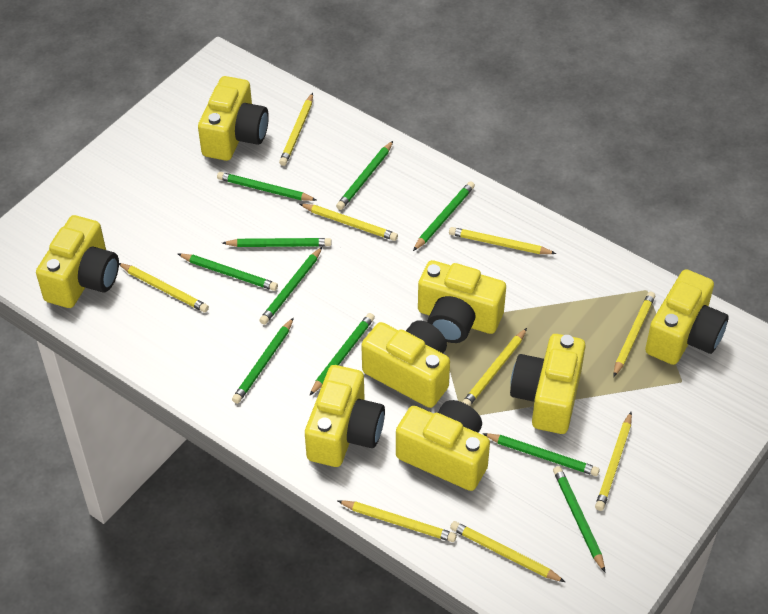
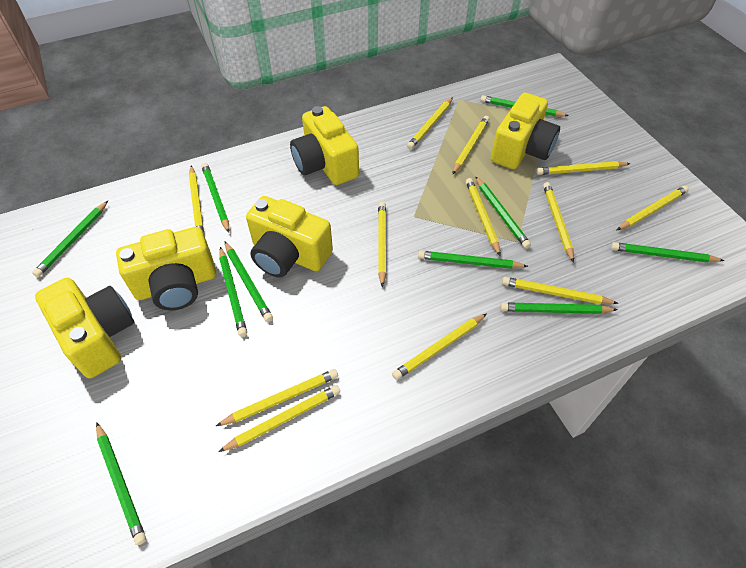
yellow camera: [36,215,119,308] [198,76,269,161] [305,365,385,467] [361,320,450,408] [396,400,490,491] [418,260,506,343] [510,334,586,434] [645,269,729,365] = 8 -> [35,278,134,378] [116,227,216,311] [246,196,333,278] [290,106,359,185] [491,93,560,169] = 5
yellow pencil: [119,263,209,312] [279,93,313,166] [300,204,398,241] [337,500,457,542] [449,227,557,254] [450,521,565,582] [462,328,527,406] [595,412,632,511] [613,292,655,377] = 9 -> [189,165,204,233] [216,369,338,426] [219,385,340,452] [378,202,386,287] [392,314,487,380] [407,97,453,150] [452,116,489,175] [466,178,500,256] [502,277,619,304] [536,161,631,175] [543,182,574,263] [617,186,689,230] = 12

